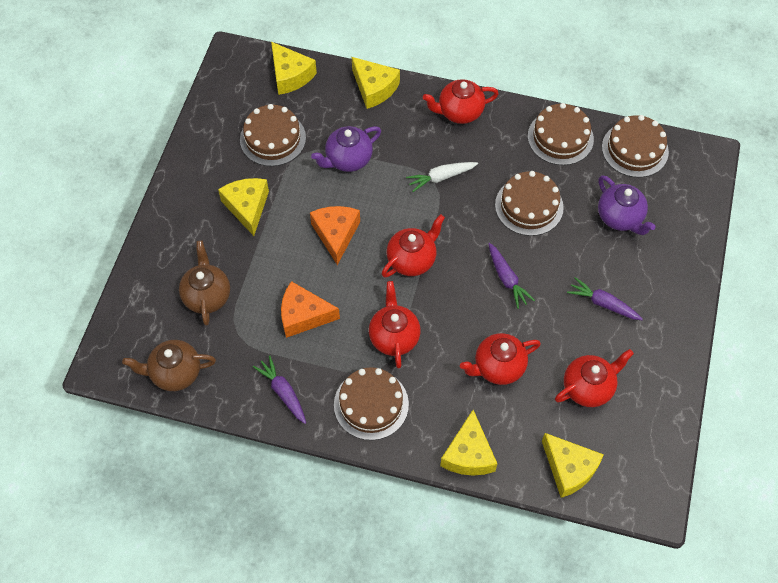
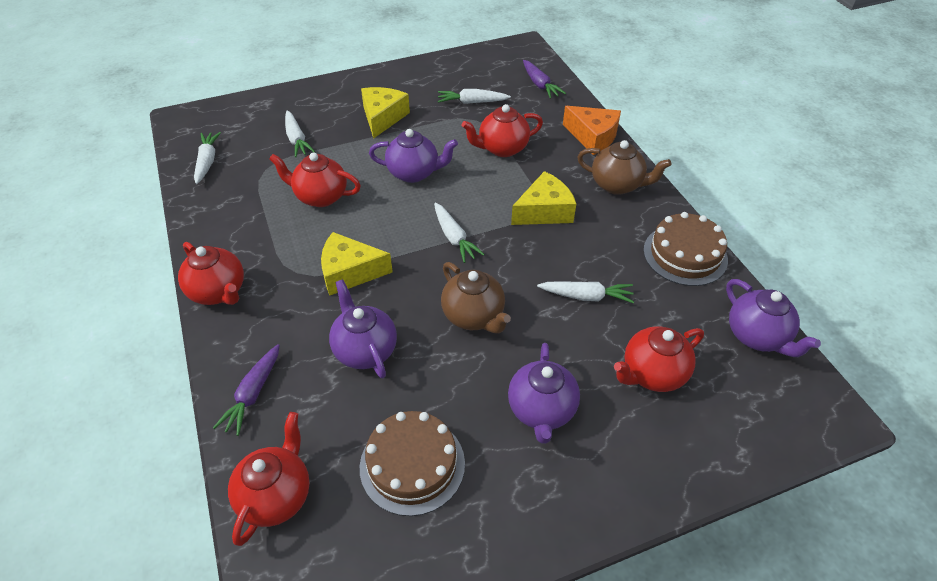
brown cake: [240,104,306,166] [334,367,409,440] [495,171,564,236] [528,103,594,165] [602,115,669,177] = 5 -> [360,411,465,516] [643,212,728,286] = 2
orange cheese: [281,281,340,338] [310,206,360,265] = 2 -> [563,106,621,155] = 1
purple carrot: [253,356,306,424] [488,243,535,309] [567,277,643,320] = 3 -> [213,344,280,436] [523,60,566,99] = 2
purple teapot: [311,126,381,172] [598,175,656,235] = 2 -> [329,279,397,378] [369,129,458,183] [508,343,580,444] [726,279,821,357] = 4
white carrot: [406,162,478,192] = 1 -> [194,132,221,184] [285,111,315,157] [434,203,485,263] [438,89,511,104] [537,282,634,303] = 5
yellow cheese: [218,178,269,236] [271,42,317,95] [352,57,400,109] [440,410,497,476] [542,433,604,498] = 5 -> [321,232,393,296] [361,87,410,139] [511,171,576,225] = 3

